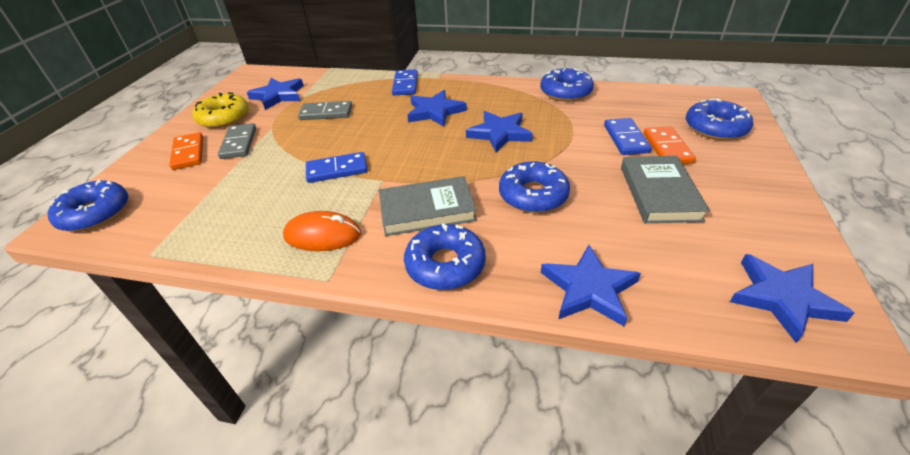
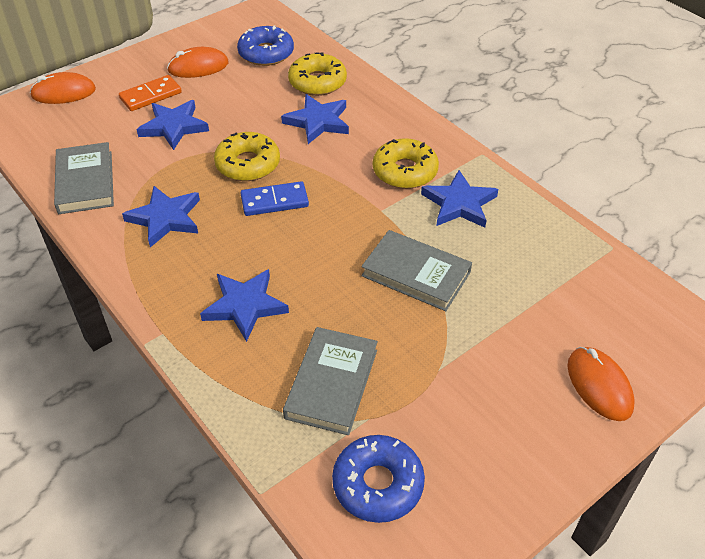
blue domino: [306,152,368,183] [392,69,418,95] [604,118,651,155] = 3 -> [240,181,309,216] = 1
blue donut: [48,179,128,232] [404,223,486,290] [499,162,570,213] [540,68,594,102] [686,99,753,140] = 5 -> [237,26,294,66] [332,435,425,523] = 2
grey book: [379,176,477,236] [621,156,710,223] = 2 -> [54,142,114,214] [283,327,378,435] [361,230,472,311] = 3
grey domino: [218,123,256,159] [298,101,352,120] = 2 -> none = 0
orange domino: [169,132,203,170] [644,126,696,164] = 2 -> [119,75,182,111] = 1
orange mouse: [283,211,361,251] = 1 -> [30,72,96,104] [167,47,229,78] [567,347,635,421] = 3
yellow donut: [192,92,249,128] = 1 -> [214,132,280,181] [288,52,347,96] [373,138,439,189] = 3

